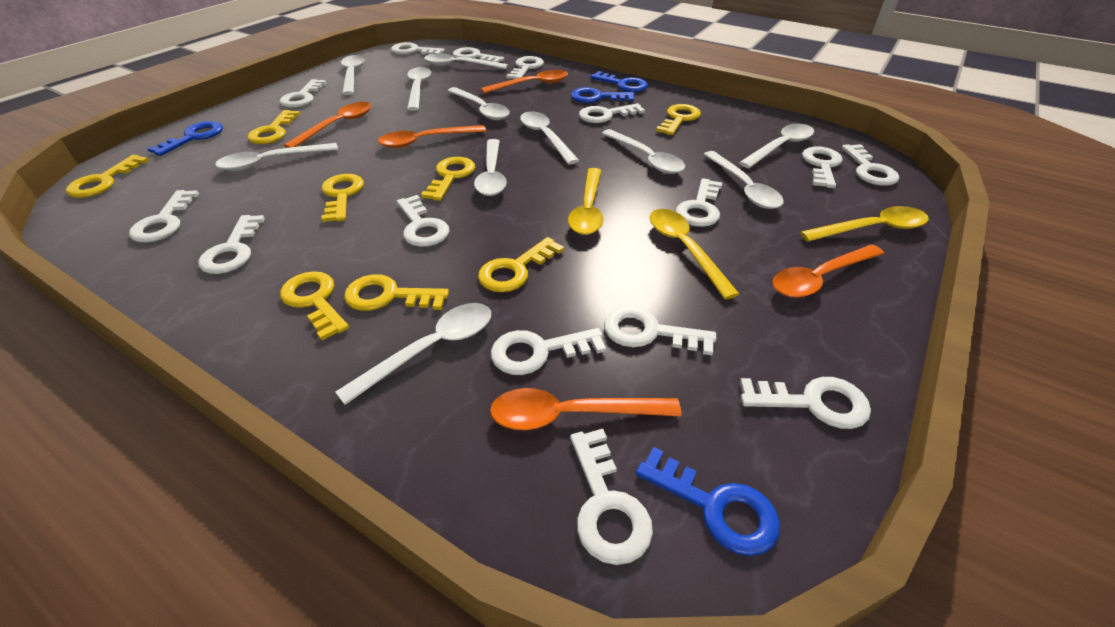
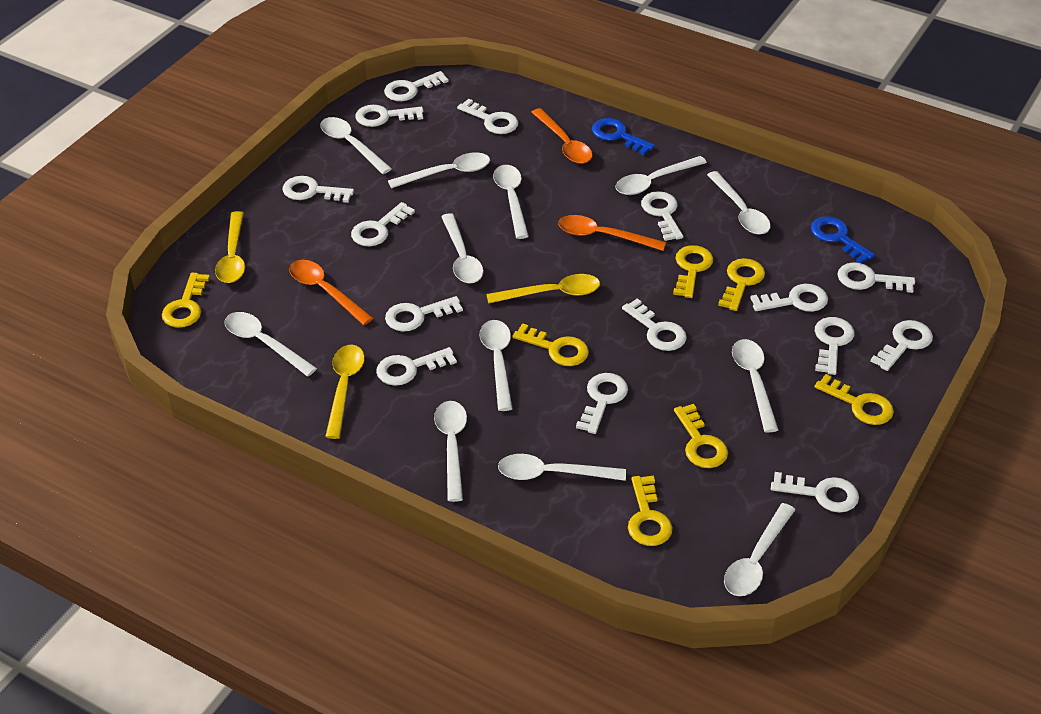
blue key: [147,121,223,156] [571,87,635,103] [590,71,648,92] [636,447,780,556] = 4 -> [592,118,655,155] [811,216,875,263] = 2
orange spoon: [284,102,371,148] [378,125,486,148] [481,70,568,93] [490,388,682,430] [772,244,884,298] = 5 -> [289,260,373,325] [531,108,593,164] [558,215,666,251] = 3
white spoon: [215,143,338,171] [336,303,491,405] [341,55,364,95] [407,67,431,111] [424,54,508,69] [447,87,509,120] [474,139,507,196] [520,111,580,164] [601,129,685,174] [703,151,784,209] [739,124,814,168] = 11 -> [224,312,317,376] [320,117,392,174] [388,152,490,188] [434,401,467,502] [441,213,484,283] [480,320,513,411] [493,165,529,239] [498,454,626,481] [616,156,707,195] [707,171,771,235] [724,503,795,596] [732,339,779,433] = 12
yellow key: [65,155,149,198] [247,110,300,144] [280,271,349,341] [321,174,364,222] [344,274,449,311] [421,157,475,201] [478,237,564,292] [656,104,701,135] = 8 -> [162,273,210,328] [512,323,589,366] [628,476,673,546] [673,245,713,298] [674,404,728,468] [718,258,765,311] [814,374,894,425] = 7

